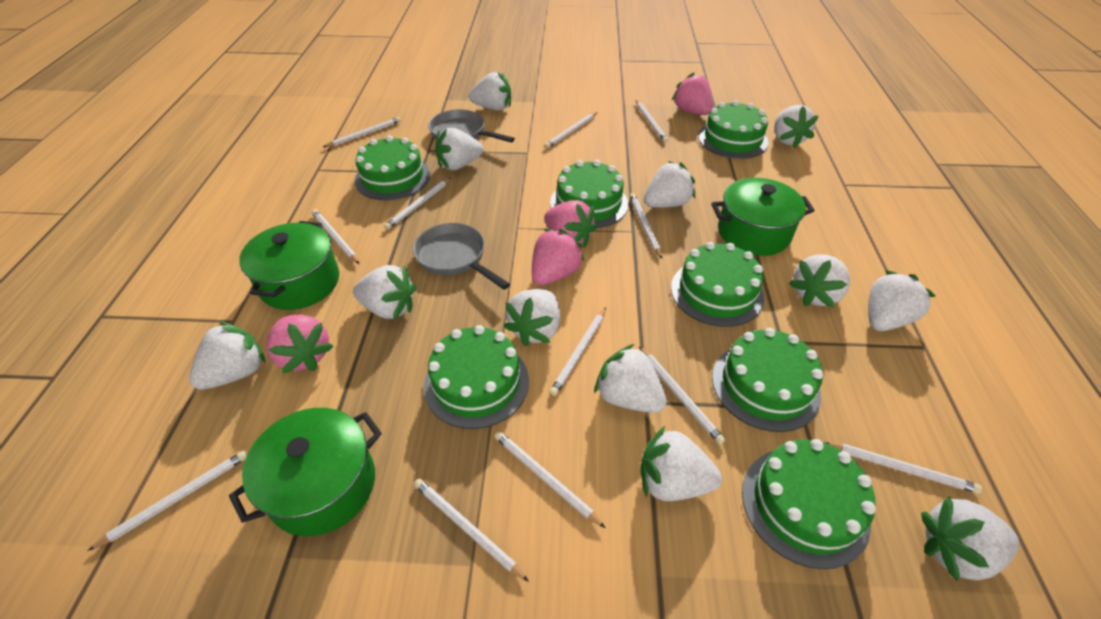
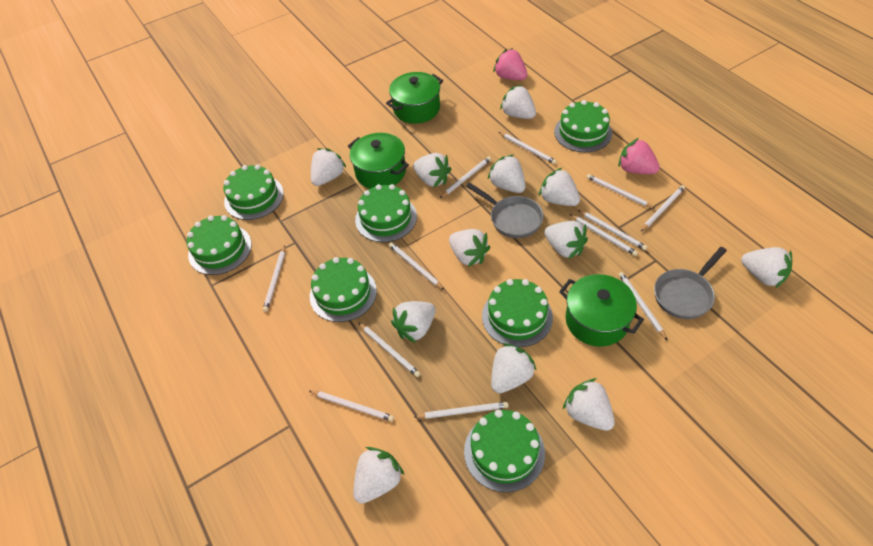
pink strawberry: [267,314,334,373] [532,229,585,285] [544,200,597,248] [672,72,713,115] = 4 -> [493,48,527,80] [618,138,660,174] = 2

